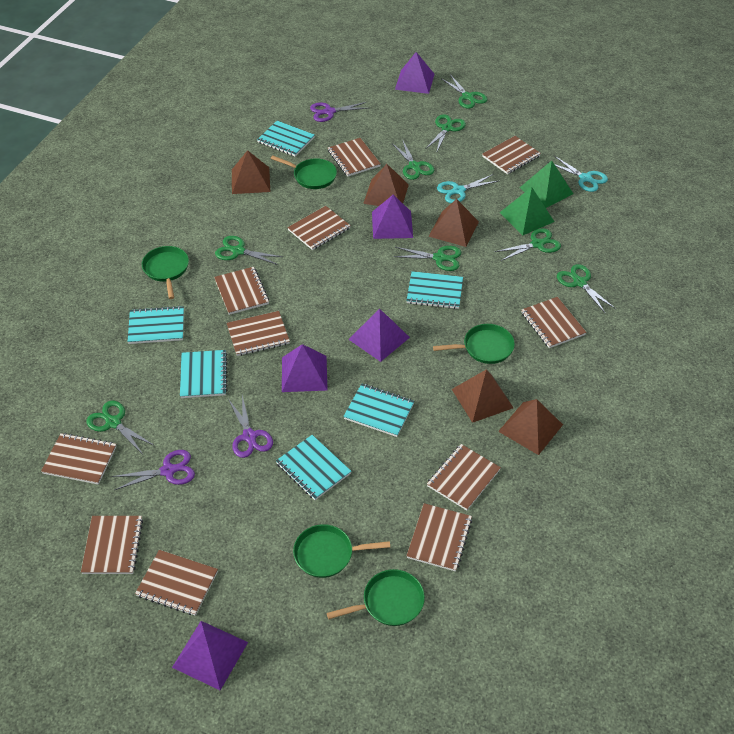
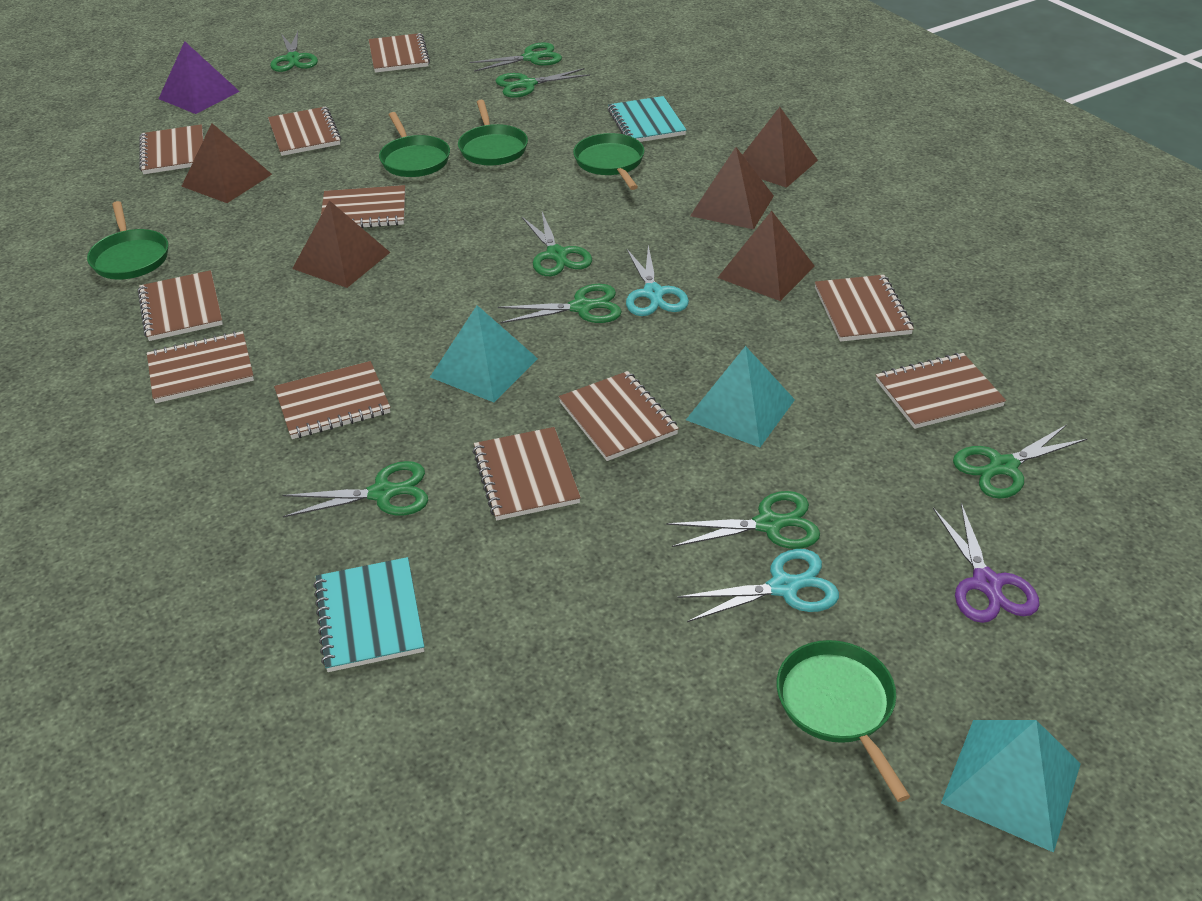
green pyramid: [499,187,554,235] [520,161,574,208] = 2 -> none = 0
purple pyramid: [172,621,248,690] [282,344,328,392] [348,309,410,362] [372,195,413,239] [395,52,435,94] = 5 -> [159,41,240,114] = 1
purple scissors: [112,450,195,490] [228,395,273,458] [310,102,368,122] = 3 -> [933,503,1040,623] = 1
turquoise notebook: [128,306,184,344] [180,350,228,398] [257,121,315,156] [276,435,351,500] [343,384,415,437] [406,271,463,309] = 6 -> [314,557,425,672] [608,96,686,142] = 2
turquoise pyramid: none = 0 -> [430,305,538,402] [686,346,795,448] [941,720,1081,853] = 3

